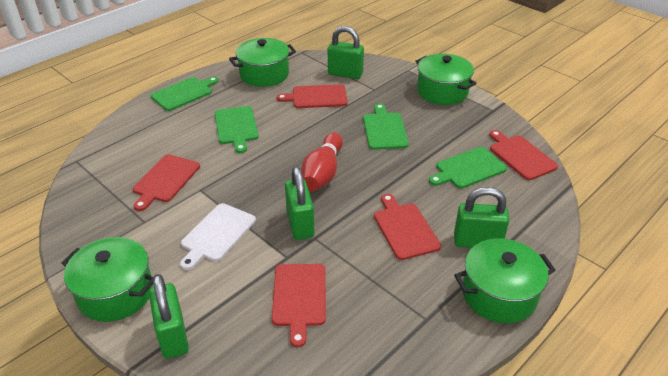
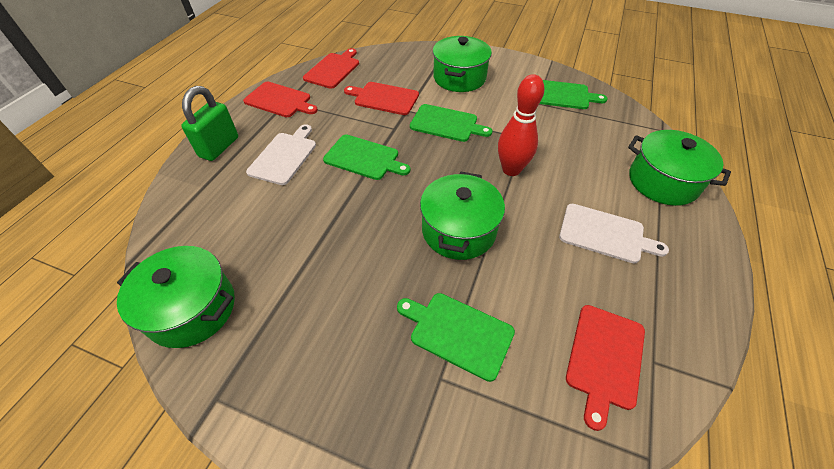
green padlock: [149,274,189,359] [285,166,314,240] [328,26,364,79] [454,187,510,248] = 4 -> [181,86,238,161] = 1
red cutting board: [133,154,200,211] [272,264,326,347] [276,84,347,108] [374,194,441,260] [489,130,558,180] = 5 -> [243,82,318,117] [303,48,359,89] [344,82,419,115] [566,305,645,431] = 4
white cutting board: [180,203,256,270] = 1 -> [246,124,316,185] [559,204,669,264] = 2

